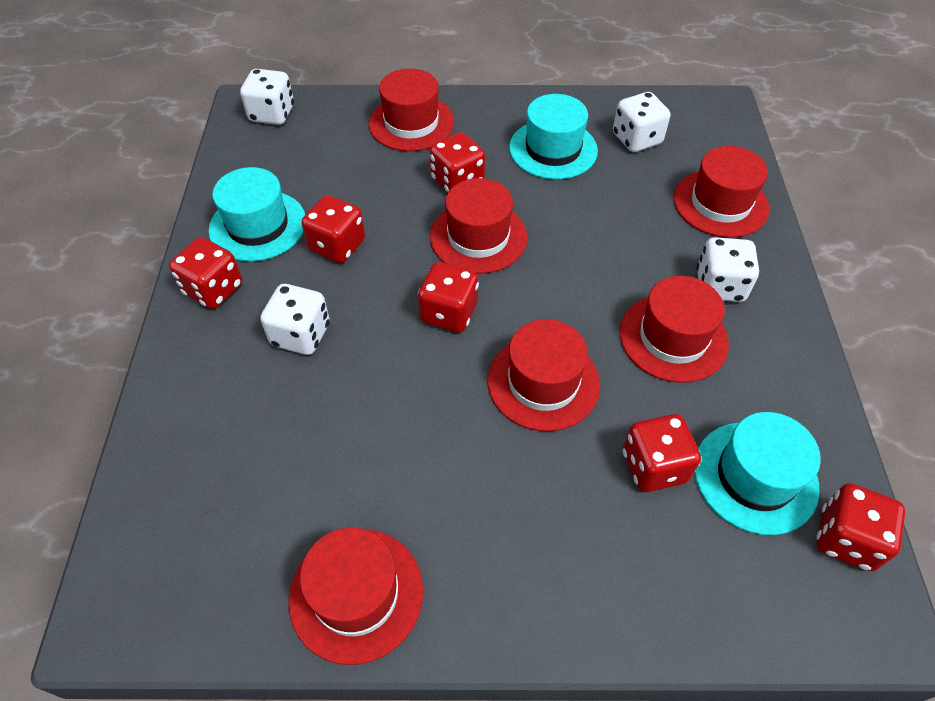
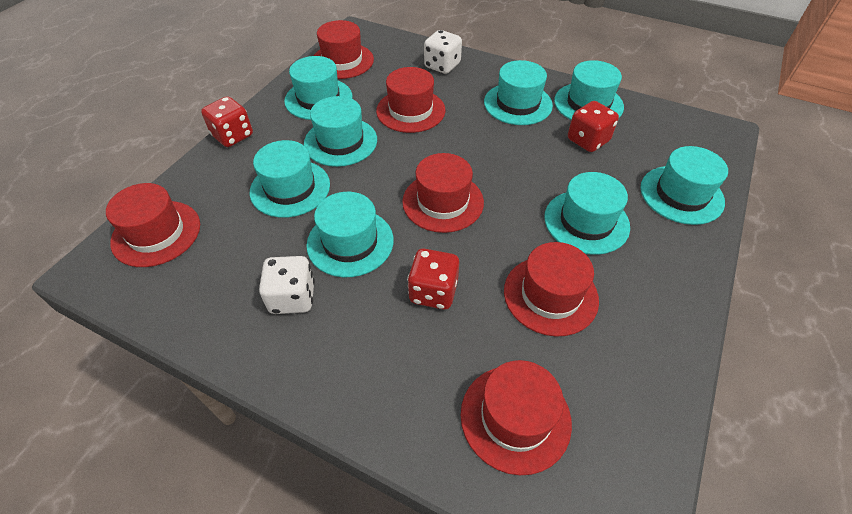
red dice: [169,237,242,309] [302,195,365,263] [418,262,479,333] [429,132,485,193] [623,414,701,492] [816,483,905,571] = 6 -> [201,96,253,147] [407,249,459,310] [568,101,619,152] = 3
turquoise hat: [209,167,305,262] [509,94,598,179] [694,412,821,535] = 3 -> [250,140,330,218] [284,56,352,120] [304,96,377,167] [306,192,394,277] [484,60,553,125] [544,172,630,255] [554,60,624,120] [640,146,728,225] = 8
white dice: [240,69,294,125] [260,284,330,355] [613,92,670,152] [697,237,759,302] = 4 -> [259,256,315,314] [424,30,462,74] = 2

